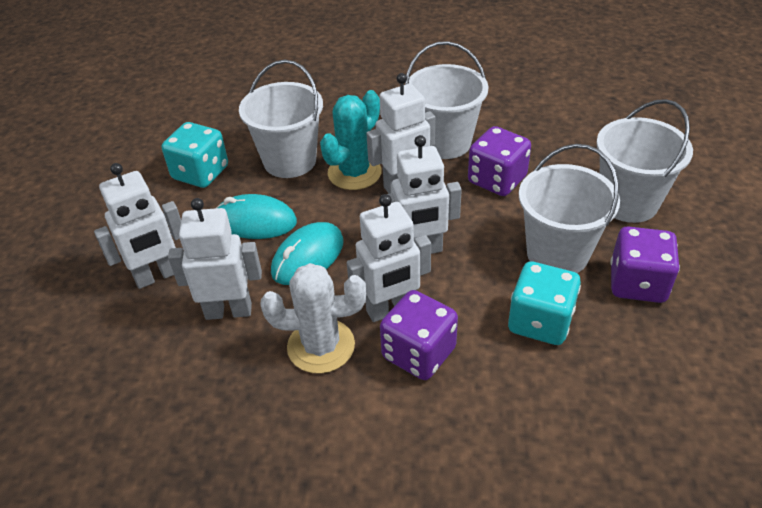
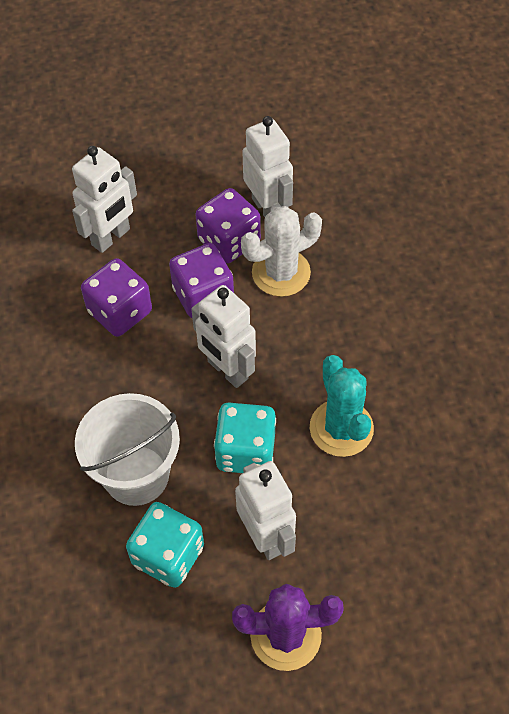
purple cactus: none = 0 -> [232,584,344,671] = 1
turquoise mouse: [216,194,297,239] [271,222,344,285] = 2 -> none = 0
white bucket: [239,60,323,178] [405,41,489,159] [519,144,620,273] [596,99,693,223] = 4 -> [75,393,180,506] = 1
white robot: [94,163,181,289] [168,198,262,320] [346,194,431,322] [366,73,435,194] [381,135,462,254] = 5 -> [72,146,137,253] [191,285,256,388] [235,461,296,560] [242,116,293,217] = 4

